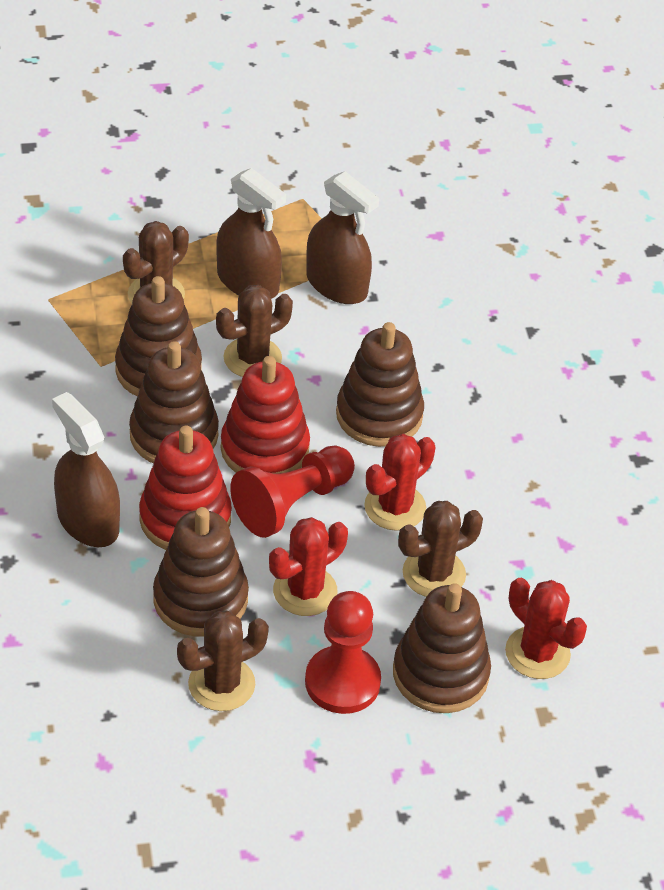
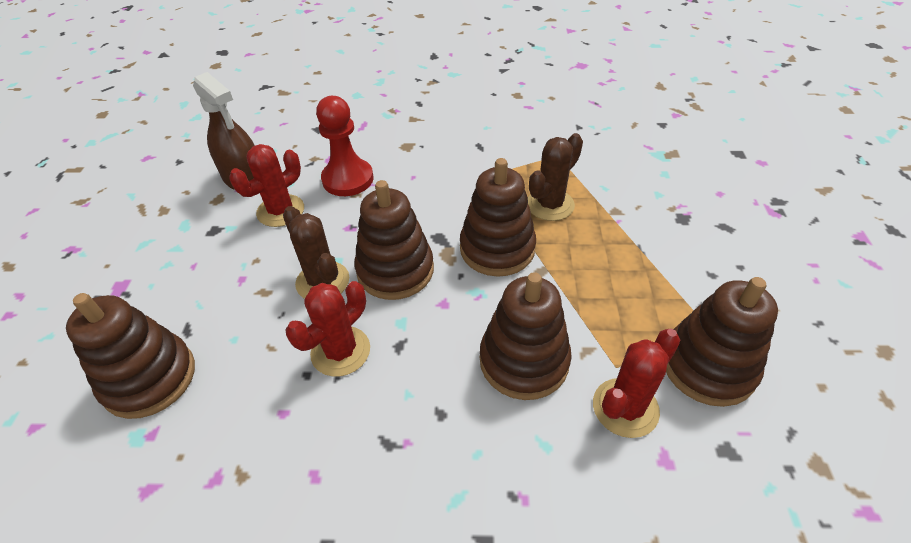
brown cactus: [123,221,189,303] [177,611,269,711] [216,285,293,377] [398,501,483,597] = 4 -> [283,206,349,299] [528,133,583,221] = 2
brown spray bottle: [52,392,120,547] [216,168,286,299] [306,171,379,304] = 3 -> [193,72,255,190] = 1
red pawn: [230,446,355,538] [305,591,381,714] = 2 -> [316,96,374,196] = 1
red stacking toy: [139,426,232,550] [221,356,310,474] = 2 -> none = 0

